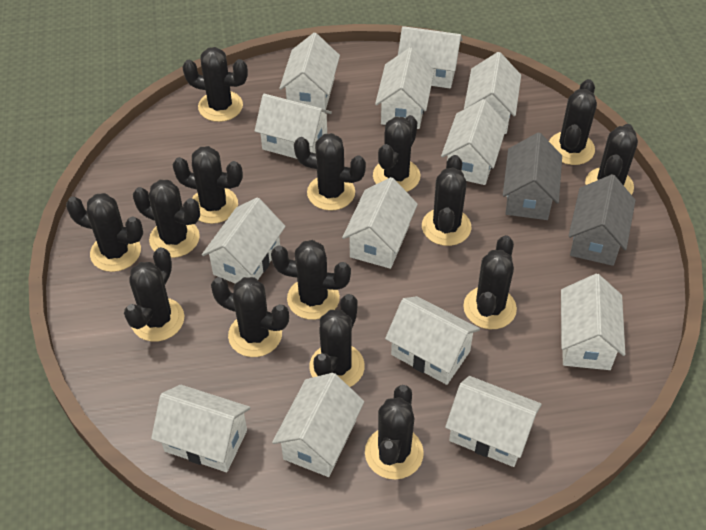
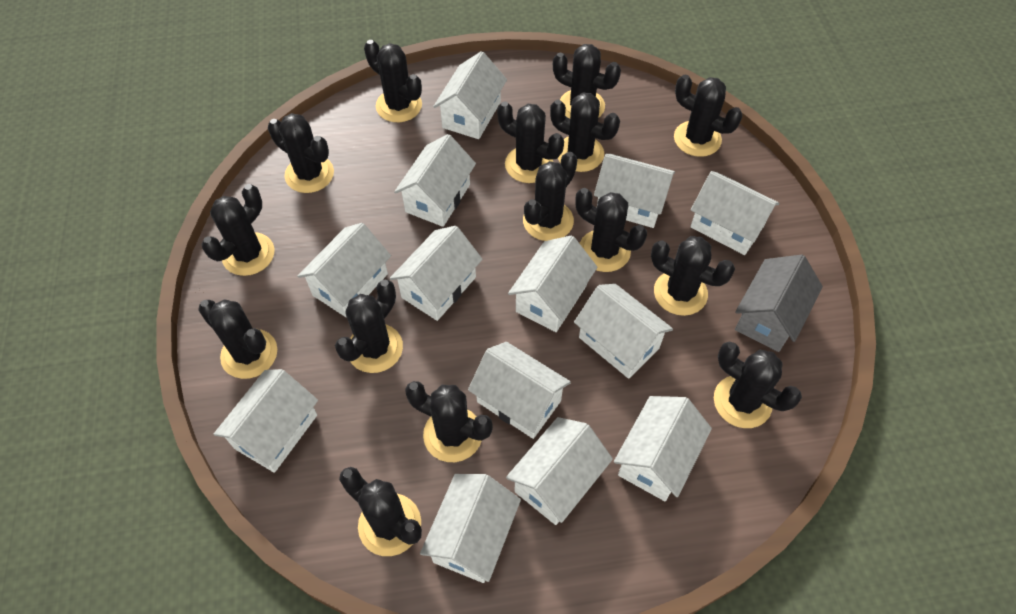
grey house: [503,133,562,220] [568,174,636,266] = 2 -> [735,255,823,352] = 1

